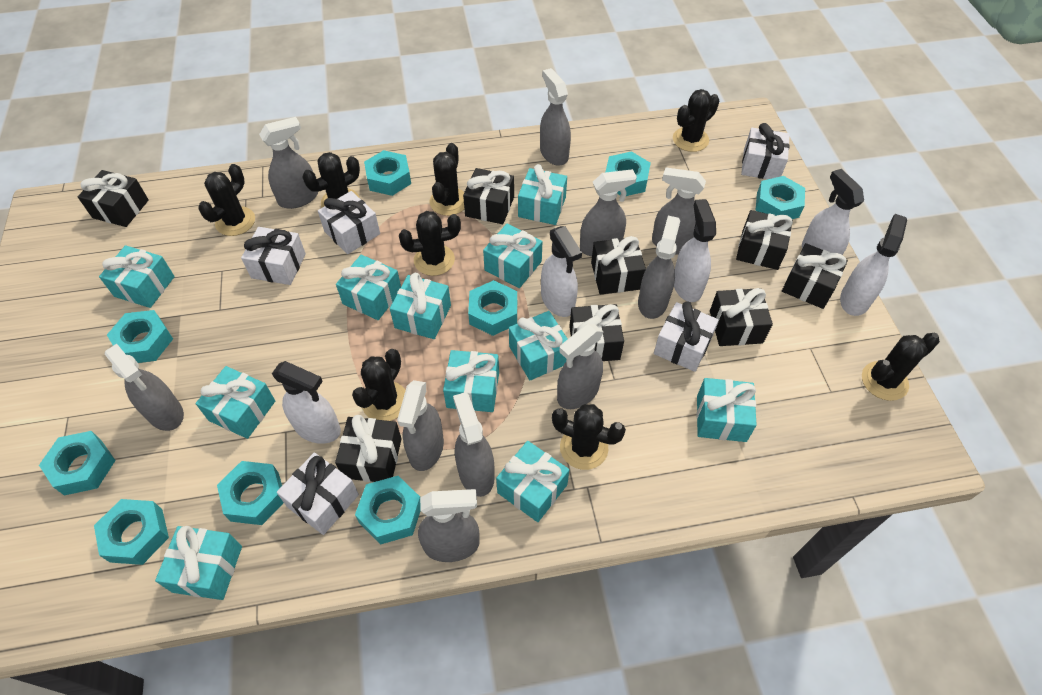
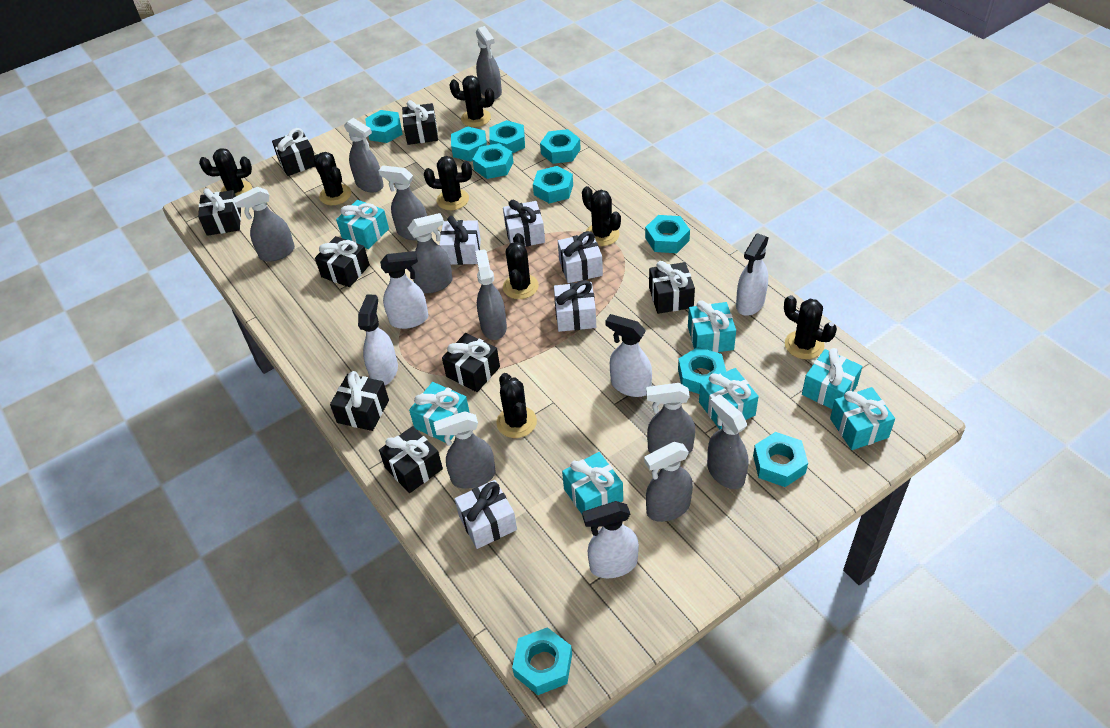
turquoise gift: [99,245,175,308] [155,526,242,600] [196,366,275,439] [336,255,401,320] [390,273,451,339] [443,350,499,412] [483,224,542,288] [496,441,569,522] [509,311,567,380] [518,164,567,225] [697,378,757,442] = 11 -> [336,200,389,249] [409,382,470,443] [562,452,623,514] [688,300,736,353] [699,368,759,430] [802,348,863,409] [830,387,895,450] = 7
turquoise nut: [39,431,116,495] [94,499,169,565] [107,310,173,363] [217,461,284,525] [355,476,421,545] [364,150,411,196] [468,280,517,336] [605,151,651,196] [756,176,805,219] = 9 -> [365,110,403,143] [451,127,487,162] [472,143,514,179] [489,120,525,153] [512,627,572,695] [533,166,573,204] [540,129,581,164] [645,215,690,253] [678,347,726,394] [753,432,808,487] = 10

